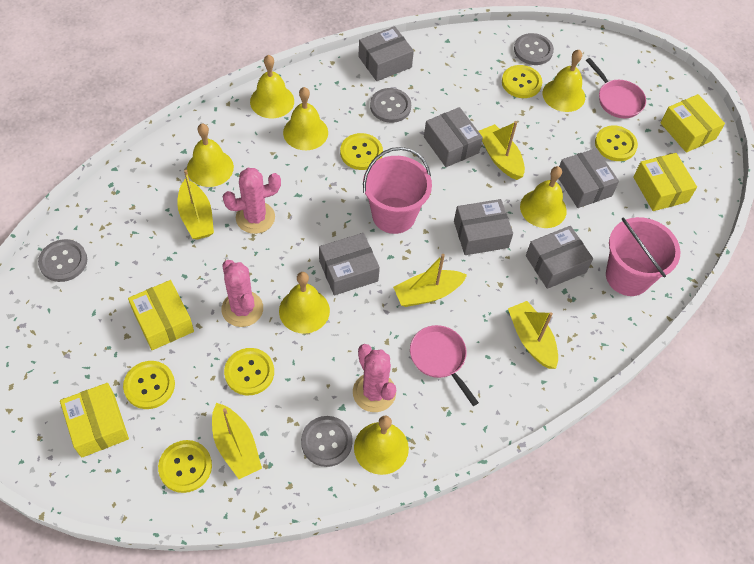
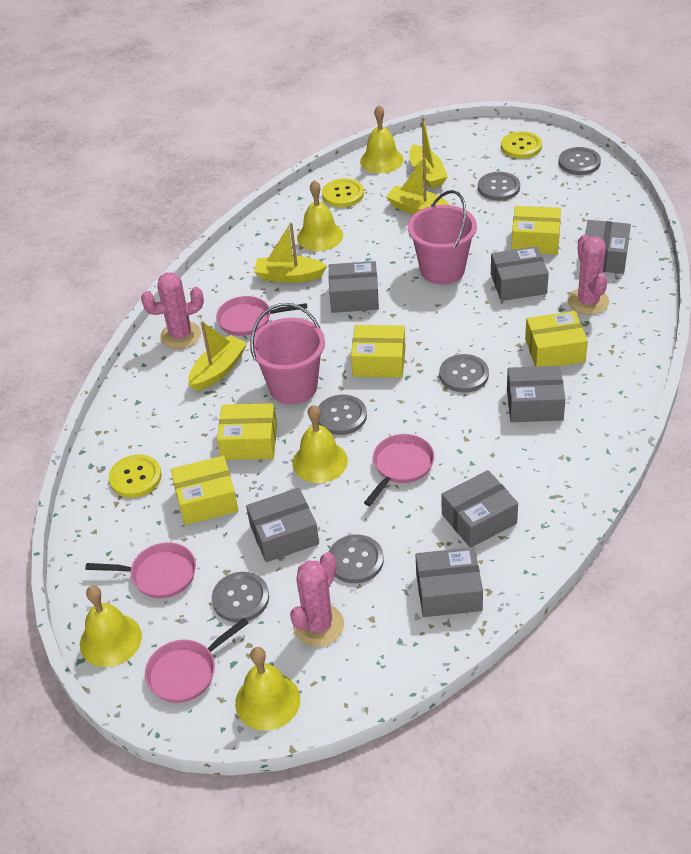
grey box: [319,233,380,295] [358,26,414,81] [424,107,483,167] [454,199,513,255] [526,226,593,289] [559,148,619,208] = 6 -> [246,488,319,562] [329,261,379,313] [415,547,483,617] [441,470,518,547] [491,246,549,301] [507,366,566,422] [585,220,631,274] = 7
grey button: [38,239,87,282] [301,416,353,467] [370,88,411,123] [514,33,554,65] = 4 -> [212,572,269,623] [318,395,367,435] [329,535,384,583] [439,354,489,393] [478,172,520,201] [559,147,601,175] = 6
pink pan: [410,325,479,406] [586,58,646,118] = 2 -> [85,542,196,598] [145,618,249,703] [216,296,307,336] [364,434,434,506] = 4
yellow bell: [187,123,234,187] [250,55,294,118] [279,272,330,334] [283,87,328,150] [354,415,409,475] [520,166,567,228] [543,50,585,112] = 7 -> [80,586,142,667] [235,647,300,731] [292,405,348,483] [297,180,343,251] [360,105,403,173] = 5
yellow boat: [177,170,214,240] [212,403,262,479] [393,254,467,307] [478,121,525,180] [508,301,558,369] = 5 -> [188,321,247,391] [254,222,327,283] [386,158,450,215] [410,117,448,188] = 4
yellow box: [60,383,129,458] [128,280,194,350] [633,153,697,211] [661,94,725,153] = 4 -> [171,456,238,525] [217,403,277,460] [351,325,405,378] [511,206,561,254] [525,311,588,367] = 5
yellow button: [123,361,175,409] [158,440,212,493] [224,348,274,395] [340,133,383,170] [502,65,542,98] [595,126,638,161] = 6 -> [109,454,162,498] [322,178,364,207] [501,131,542,159] = 3

